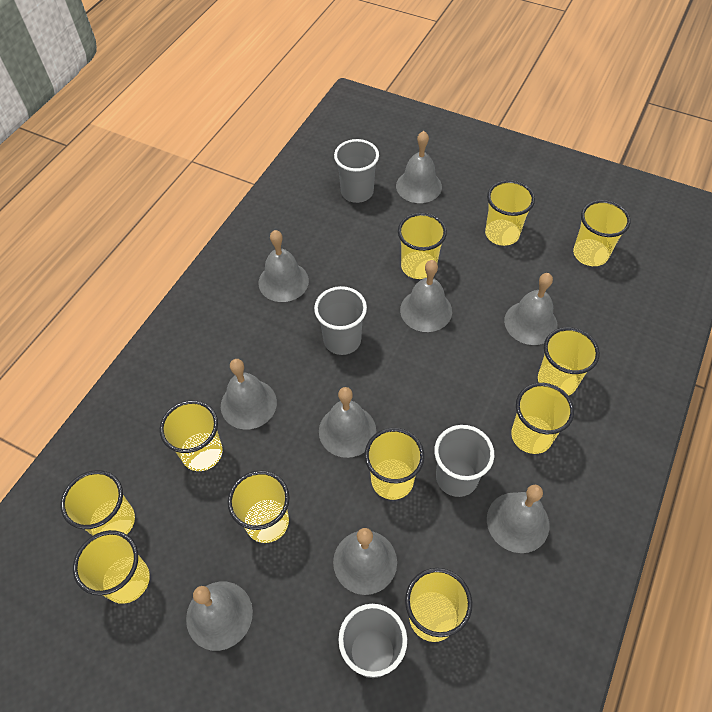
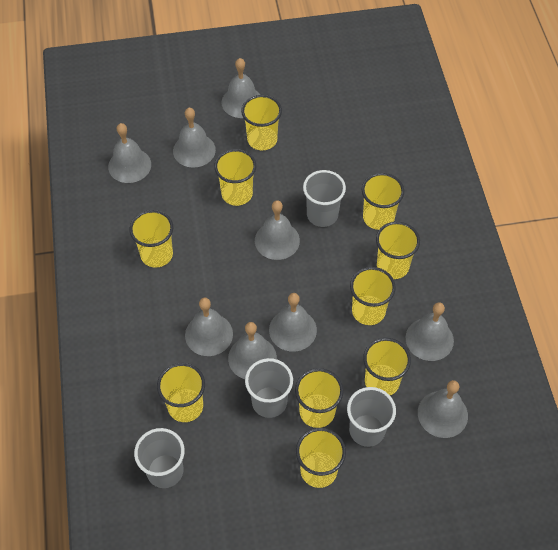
yellow cup: [60,470,135,535] [73,530,150,604] [160,400,223,471] [228,470,290,543] [365,428,424,500] [398,213,447,279] [405,568,472,642] [485,180,535,246] [511,383,574,454] [538,327,600,396] [573,200,630,266] = 11 -> [129,210,173,268] [157,363,205,422] [214,149,256,206] [241,95,282,150] [295,368,343,428] [296,428,346,488] [350,267,396,325] [362,173,404,230] [363,338,411,395] [376,222,420,279] = 10

